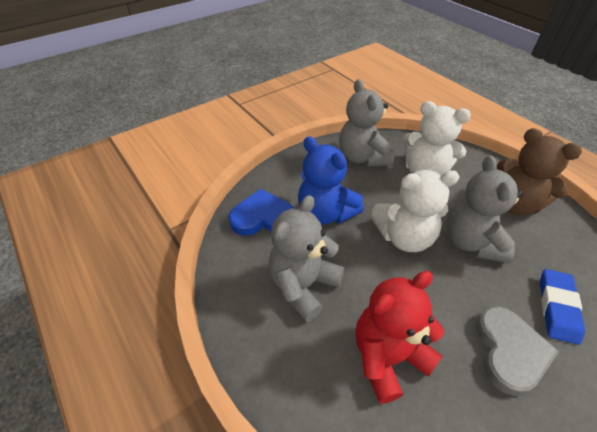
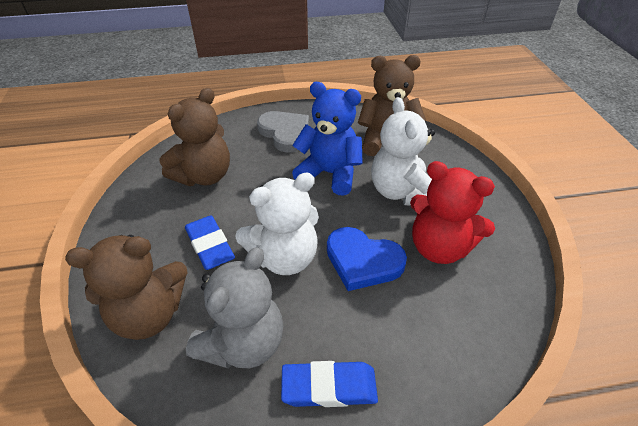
blue eraser: [540,269,585,345] = 1 -> [185,215,235,270] [281,361,378,407] = 2
brown teddy bear: [497,128,582,215] = 1 -> [65,235,188,340] [159,88,230,186] [358,55,426,156] = 3
grey teddy bear: [268,195,344,322] [339,79,394,167] [446,155,523,263] = 3 -> [186,247,283,369] = 1

